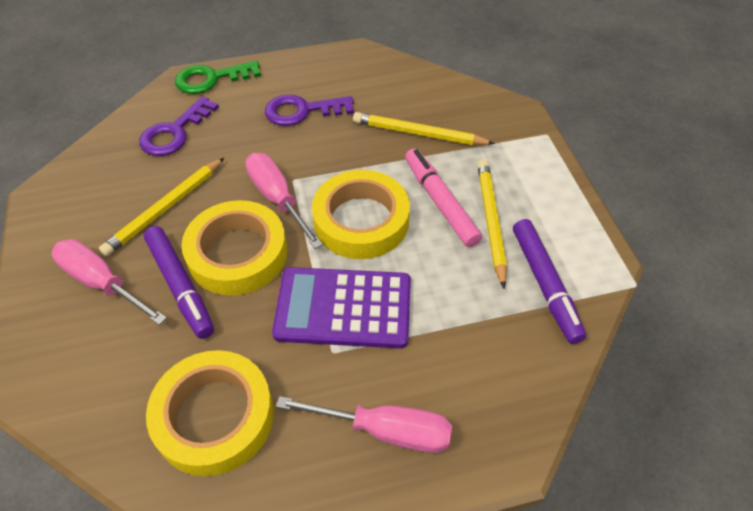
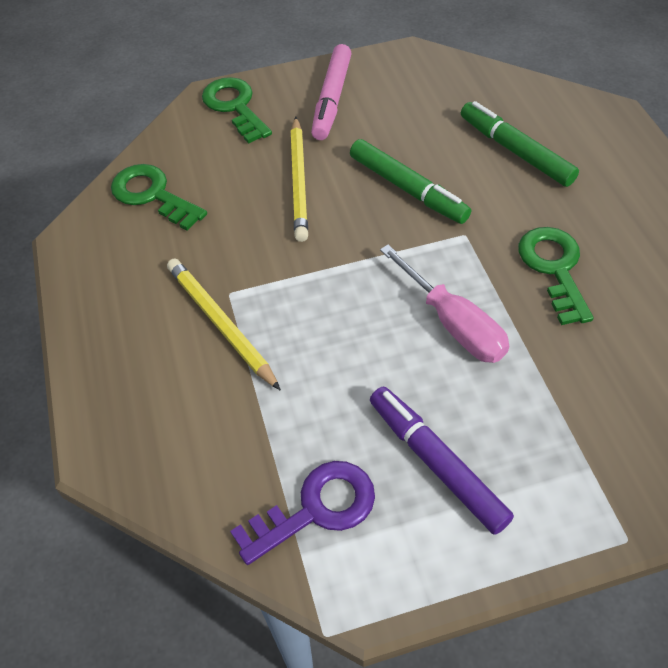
green key: [175,61,261,94] = 1 -> [111,164,207,231] [202,77,272,144] [518,227,594,325] = 3
green marker: none = 0 -> [350,139,471,224] [461,101,579,187] = 2
pink screwdriver: [52,239,167,325] [245,153,323,249] [276,396,452,453] = 3 -> [380,245,509,363] = 1
purple calculator: [272,267,411,348] = 1 -> none = 0
purple key: [139,96,219,156] [265,94,354,126] = 2 -> [230,461,375,565] = 1
purple marker: [144,226,214,339] [513,219,586,344] = 2 -> [370,386,514,535] = 1
yellow pencil: [99,158,224,256] [353,112,495,145] [477,160,507,289] = 3 -> [167,258,281,391] [290,116,308,242] = 2
yellow tape: [146,350,274,476] [181,200,287,295] [312,170,410,259] = 3 -> none = 0

